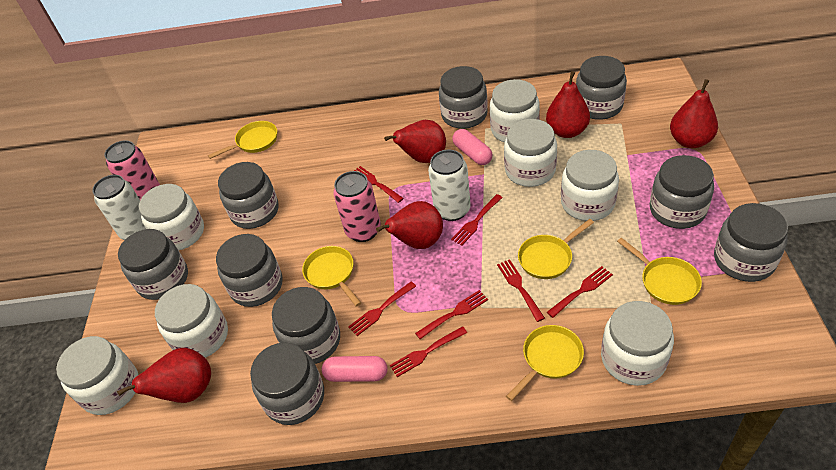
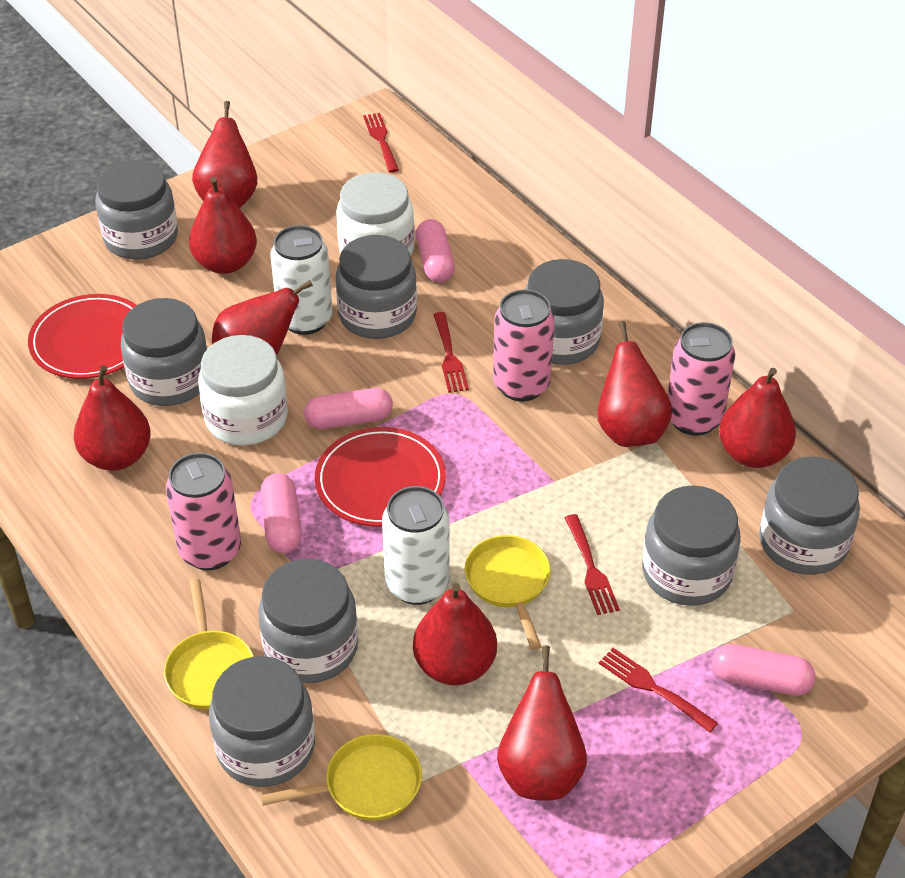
grey jar: [118,229,188,300] [216,234,282,307] [218,162,279,229] [250,343,324,425] [272,287,340,364] [439,66,488,129] [576,56,627,120] [650,155,714,229] [714,203,788,282] = 9 -> [95,160,178,260] [121,298,207,406] [209,656,315,787] [258,559,358,683] [336,235,417,339] [525,259,604,365] [642,486,741,606] [759,457,860,575] = 8
pink can: [104,140,160,200] [333,171,381,242] = 2 -> [166,453,241,570] [493,289,555,402] [667,322,735,435] = 3
pink capsule: [322,356,387,382] [452,129,493,165] = 2 -> [261,473,302,553] [304,388,393,429] [416,219,455,283] [712,644,816,696] = 4
red fork: [348,281,416,336] [354,166,404,203] [390,326,467,377] [415,290,488,339] [451,194,503,246] [497,259,545,322] [547,266,613,318] = 7 -> [363,113,399,173] [433,312,469,393] [565,514,620,615] [599,648,718,733] = 4
red pear: [117,348,211,403] [376,201,443,249] [384,120,446,163] [546,71,590,138] [670,79,718,148] = 5 -> [74,365,151,471] [189,177,257,274] [192,101,257,208] [212,280,313,355] [413,583,497,685] [497,646,587,801] [597,321,672,447] [719,368,796,468] = 8
red plate: none = 0 -> [28,294,137,379] [315,427,446,527] = 2
white jar: [56,336,138,415] [139,184,204,250] [155,284,228,358] [490,79,540,142] [504,119,557,187] [561,150,619,221] [601,301,674,386] = 7 -> [198,335,288,445] [336,172,415,257] = 2
yellow pan: [208,121,277,159] [302,246,361,307] [506,325,584,401] [518,219,594,279] [617,238,702,305] = 5 -> [164,579,254,710] [260,734,422,821] [465,535,551,650] = 3

